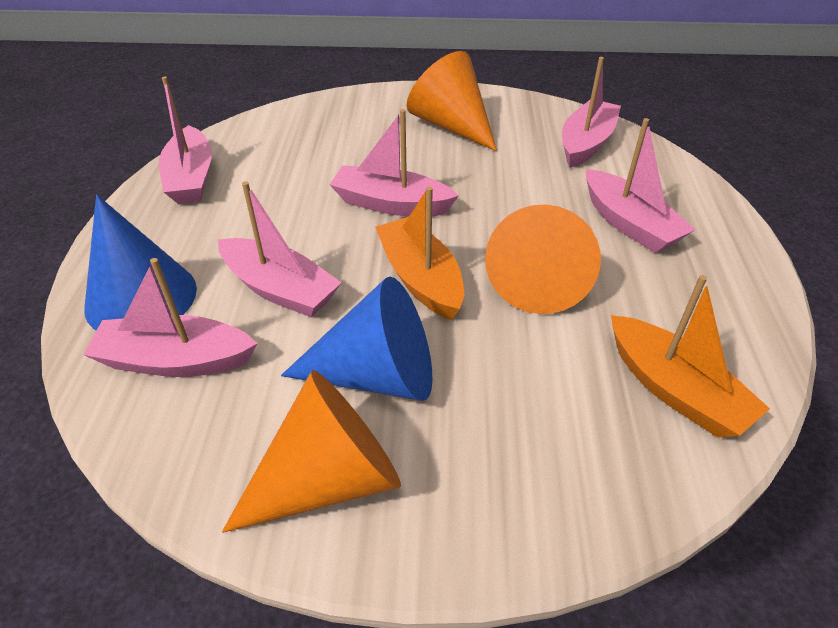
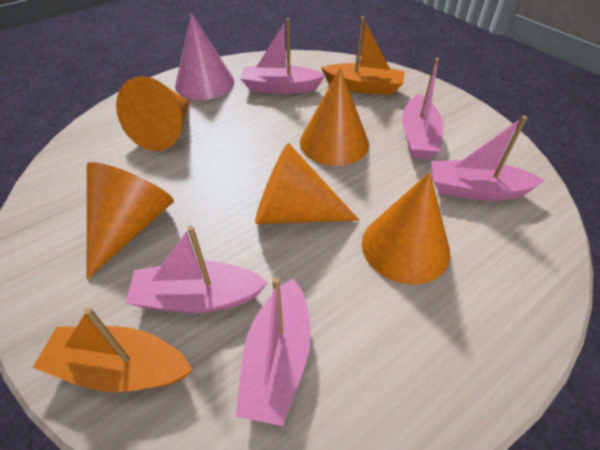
blue cone: [84,195,197,331] [281,277,432,401] = 2 -> none = 0
orange cone: [222,370,401,533] [407,51,497,151] [485,204,601,314] = 3 -> [87,162,174,279] [116,76,190,151] [255,143,359,224] [300,68,369,166] [362,172,450,285] = 5
pink boat: [83,258,257,377] [159,77,212,204] [218,181,342,317] [330,109,459,216] [562,57,621,168] [586,118,696,253] = 6 -> [125,225,268,313] [236,277,311,426] [240,18,325,94] [402,58,443,160] [431,116,545,201] = 5
pink cone: none = 0 -> [175,13,234,100] = 1

